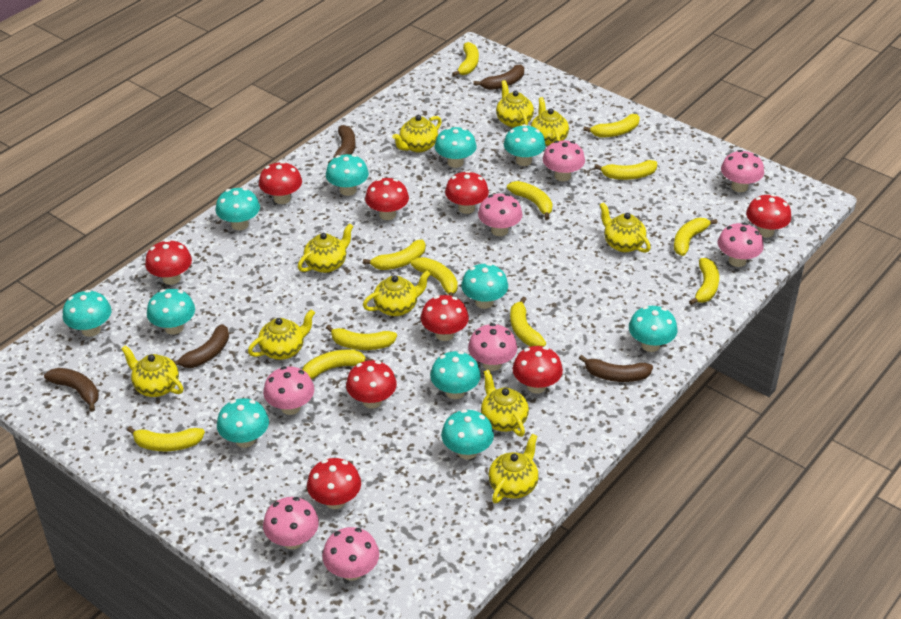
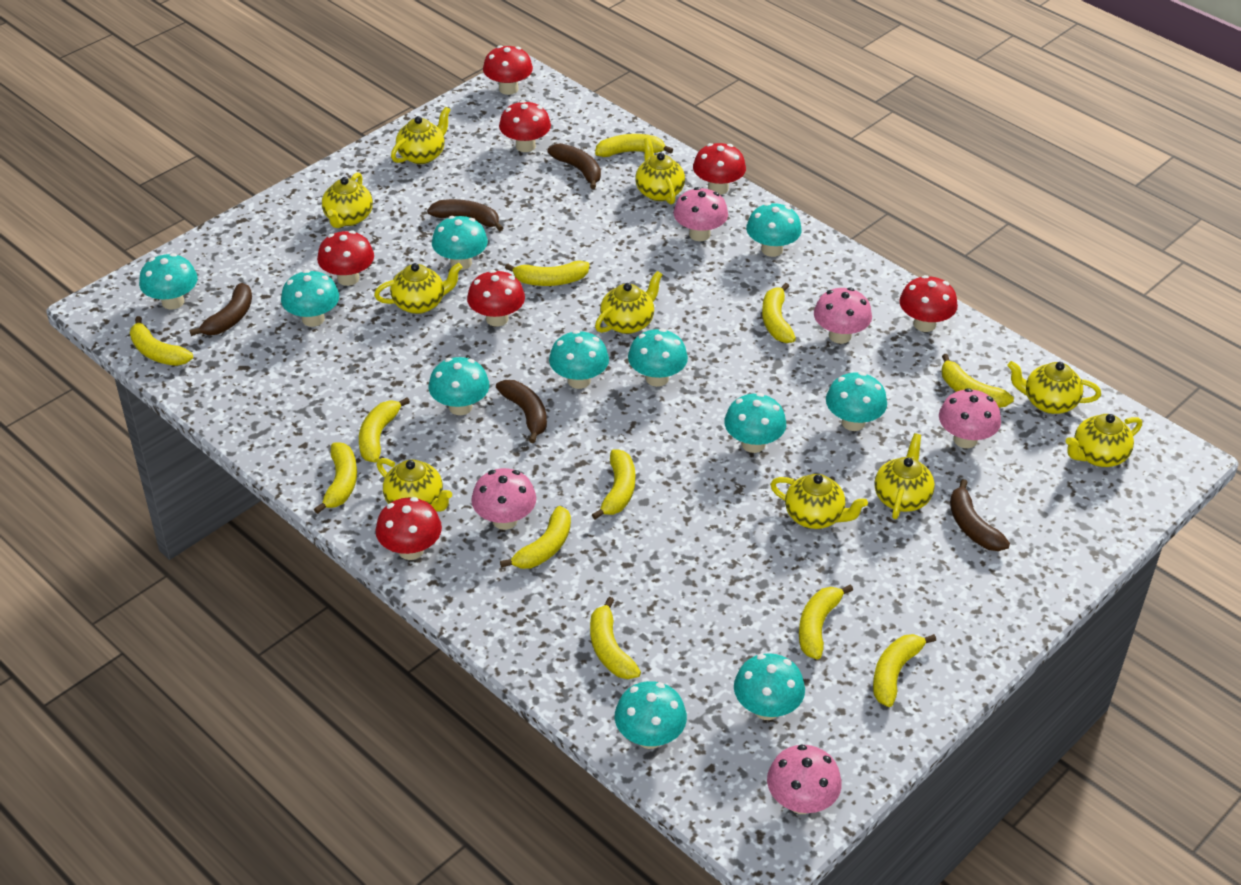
pink mushroom: [263,366,314,415] [263,497,319,549] [322,527,379,581] [468,323,517,371] [478,194,522,236] [543,140,585,181] [718,223,764,267] [721,150,764,192] = 8 -> [471,468,536,530] [673,187,728,241] [767,745,842,814] [814,287,872,344] [939,388,1001,448] = 5
red mushroom: [145,240,192,285] [259,161,302,204] [307,458,361,509] [346,360,397,409] [365,178,409,220] [421,295,469,341] [445,171,489,214] [513,346,563,394] [746,194,791,237] = 9 -> [317,230,374,286] [376,497,442,560] [467,270,525,326] [483,45,533,95] [499,100,551,152] [693,143,746,195] [899,275,958,332] = 7

